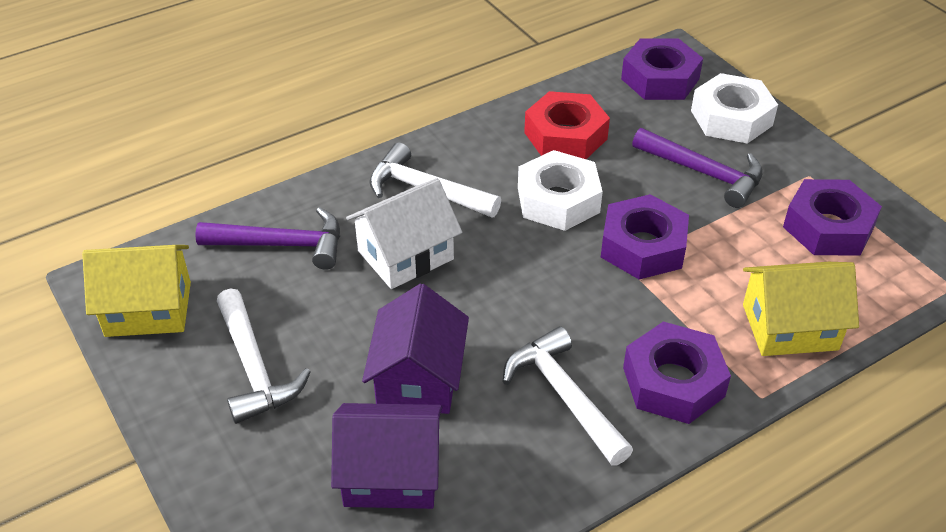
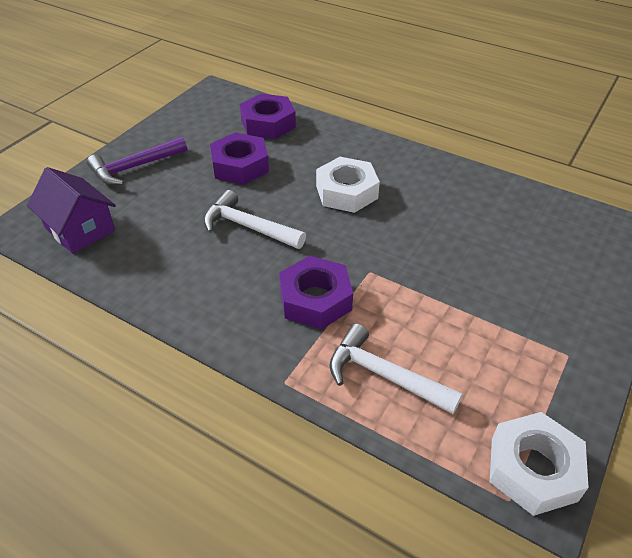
purple hammer: [195,207,340,270] [632,128,763,208] = 2 -> [87,137,187,185] = 1
purple house: [331,403,442,509] [362,284,469,414] = 2 -> [27,167,116,254] = 1
purple nut: [601,194,689,279] [621,39,703,100] [623,322,731,424] [783,179,882,256] = 4 -> [210,132,269,185] [240,94,296,139] [279,256,353,329] = 3
red nut: [524,91,610,159] = 1 -> none = 0
white hammer: [217,288,311,424] [369,142,501,218] [503,326,633,466] = 3 -> [204,190,306,249] [329,323,462,414] = 2
white house: [346,178,462,289] = 1 -> none = 0
yellow house: [82,245,191,337] [743,262,859,356] = 2 -> none = 0

